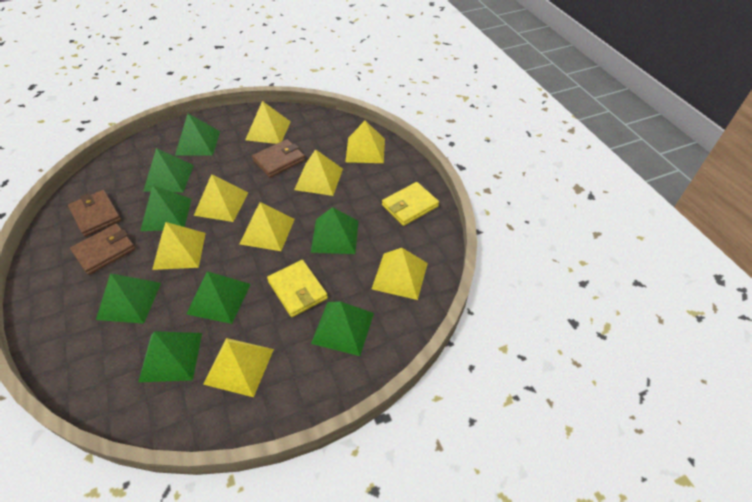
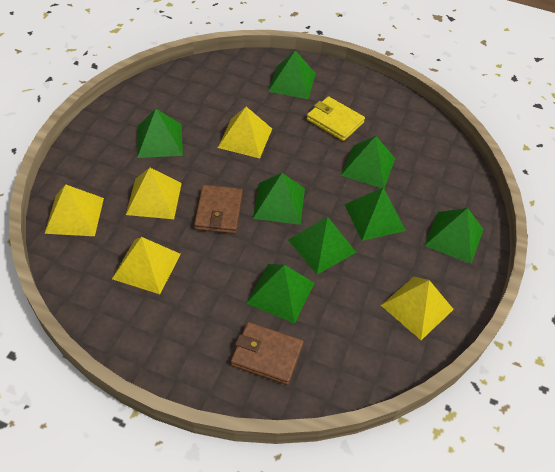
brown wallet: [68,190,121,237] [70,224,135,275] [252,139,305,178] = 3 -> [194,185,243,234] [231,322,304,385] = 2
yellow pyramid: [152,222,206,270] [194,174,249,222] [203,338,274,397] [239,202,295,251] [245,101,291,144] [294,149,343,196] [345,121,385,163] [372,248,428,300] = 8 -> [44,184,104,236] [112,237,181,294] [126,168,182,219] [218,107,272,158] [381,277,454,340] = 5
yellow wallet: [267,260,328,317] [382,182,439,226] = 2 -> [307,96,365,141] = 1

